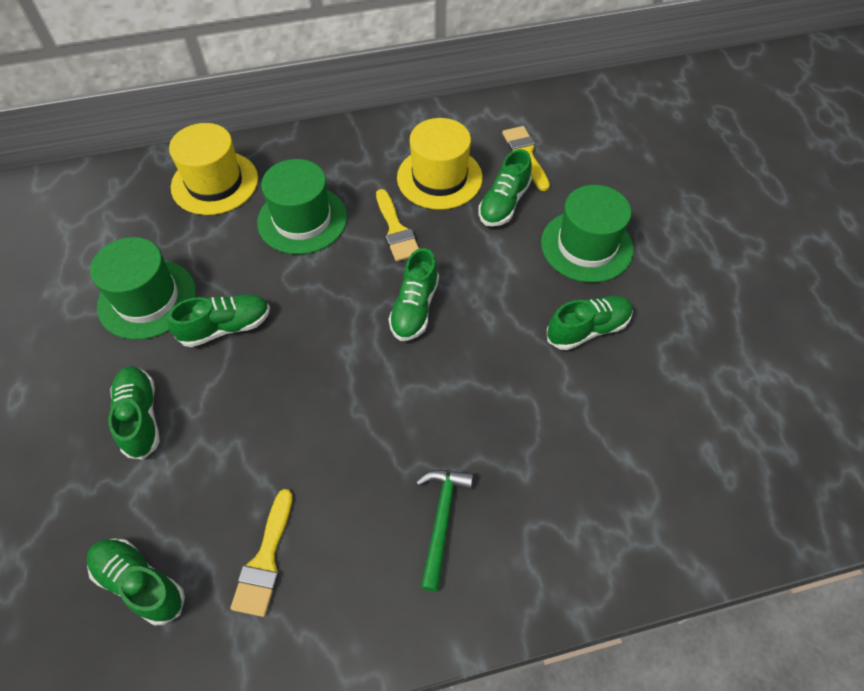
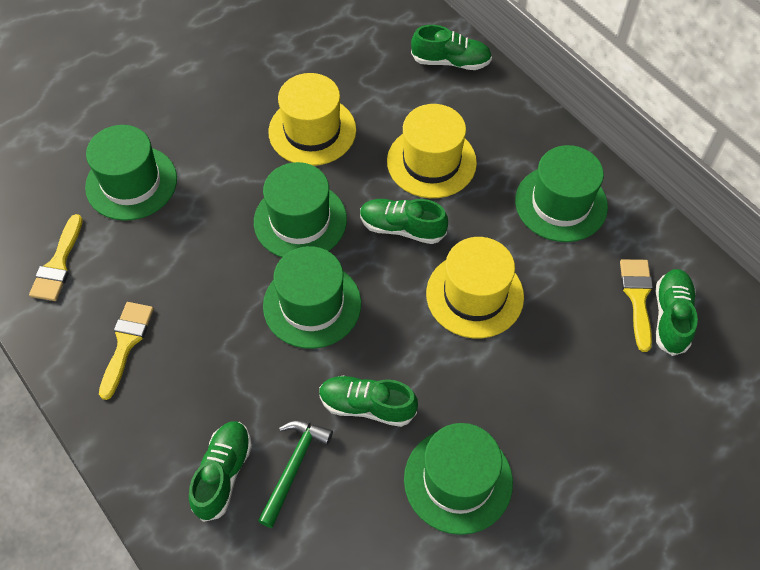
green hat: [90,237,196,340] [257,159,347,254] [541,185,634,283] = 3 -> [85,125,177,221] [254,162,347,257] [263,246,361,349] [404,423,513,535] [515,145,608,242] = 5
green shoe: [87,538,185,625] [109,366,160,460] [168,294,270,347] [389,248,439,341] [479,149,532,227] [547,296,633,350] = 6 -> [189,421,252,522] [319,376,418,427] [360,199,448,244] [411,25,492,70] [656,269,698,356] = 5
yellow hat: [169,123,258,215] [397,118,483,210] = 2 -> [268,73,356,166] [387,104,477,198] [426,237,524,338] = 3

